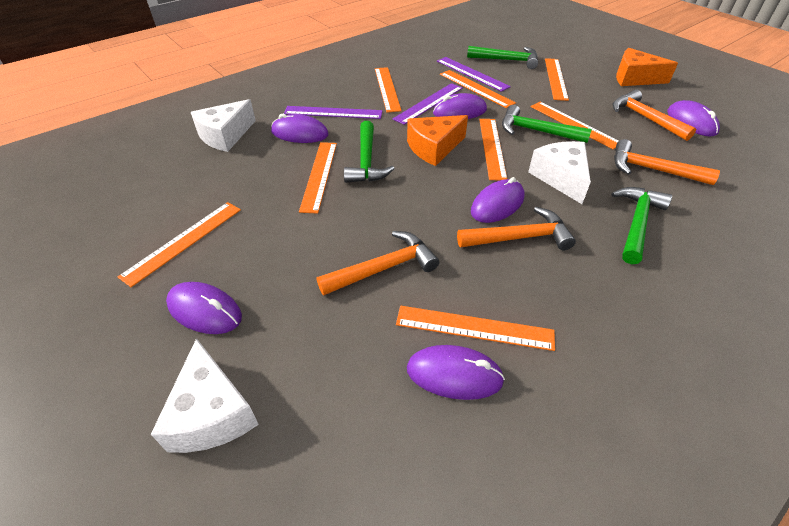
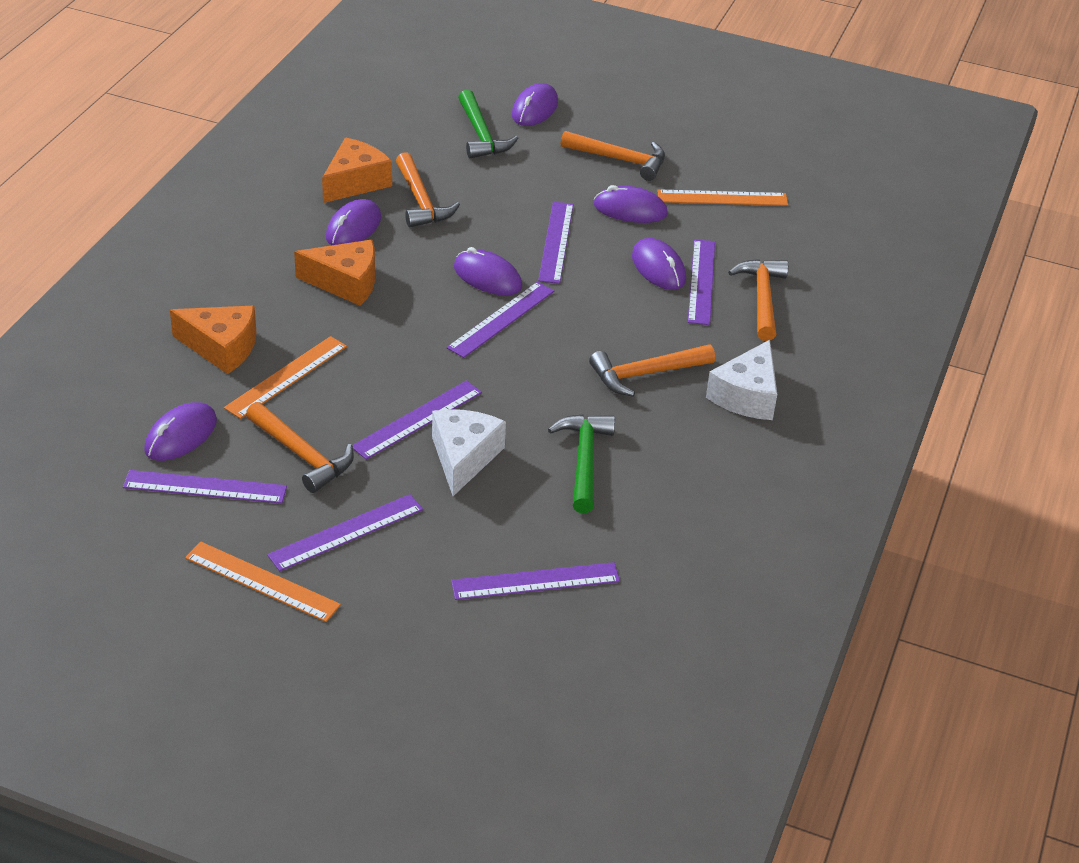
green hammer: [344,121,395,183] [467,46,538,69] [502,105,592,143] [612,187,672,264] = 4 -> [458,89,518,158] [548,414,615,513] = 2
orange cheese: [407,115,468,166] [616,48,678,86] = 2 -> [170,306,256,374] [294,240,375,306] [322,138,392,203] = 3
orange hammer: [316,231,439,296] [457,207,576,250] [613,90,696,141] [614,139,720,185] = 4 -> [246,402,354,493] [396,152,460,228] [561,131,665,181] [589,344,715,397] [728,259,788,341] = 5
orange ruler: [118,202,241,287] [299,142,337,214] [375,67,402,112] [396,306,555,351] [440,70,516,108] [479,119,507,180] [530,101,619,149] [545,58,569,101] = 8 -> [185,542,341,622] [224,336,347,419] [657,190,788,206] = 3
purple ruler: [284,106,383,119] [392,83,463,125] [437,57,511,92] = 3 -> [123,470,287,504] [267,494,423,571] [352,381,482,460] [447,282,554,358] [451,562,620,600] [538,202,574,284] [688,239,715,325] = 7
white cheese: [151,338,259,453] [191,99,256,152] [528,141,591,204] = 3 -> [432,409,506,496] [706,340,777,420] = 2

